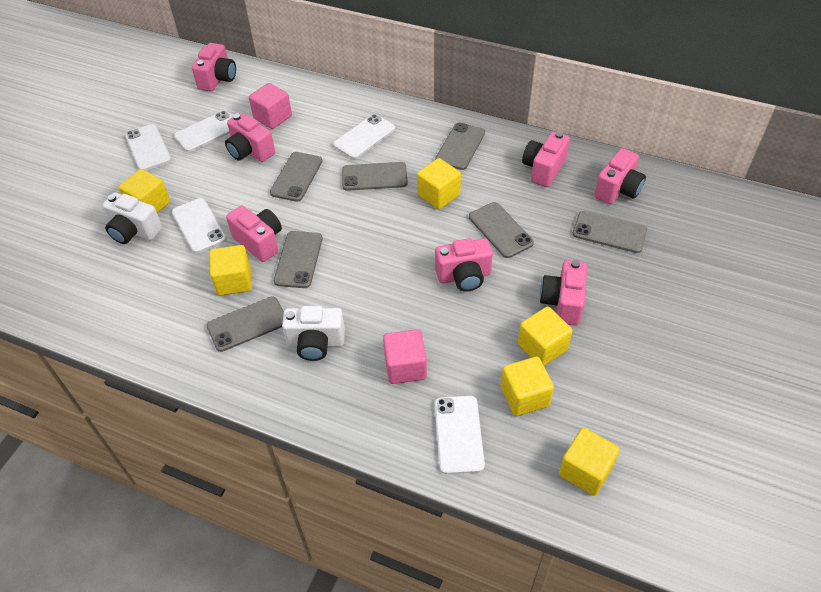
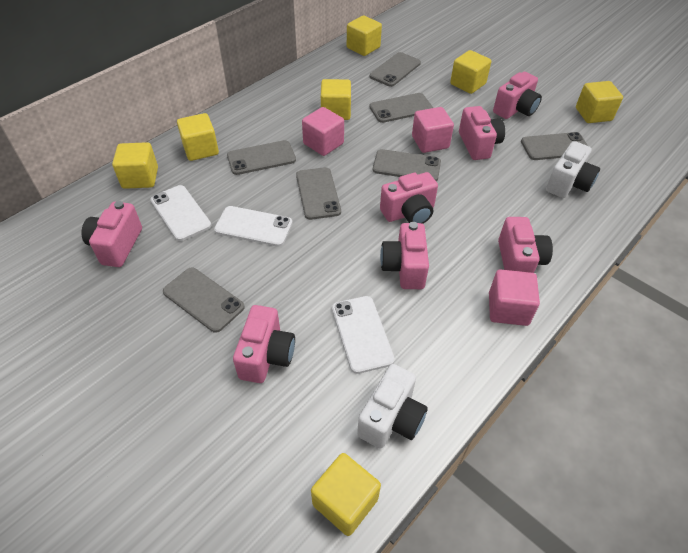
pink cube: [249,83,292,129] [383,329,427,384] = 2 -> [302,107,344,156] [412,107,454,153] [489,269,540,326] = 3
white phone: [125,124,171,170] [172,198,227,253] [174,111,233,152] [333,114,395,159] [435,396,485,474] = 5 -> [150,185,211,241] [214,206,293,247] [332,296,395,374] = 3
yellow cube: [119,169,170,213] [209,245,252,296] [417,158,461,209] [500,357,554,416] [518,307,572,366] [559,428,620,496] = 6 -> [112,142,158,189] [177,113,219,161] [311,453,381,536] [321,79,351,120] [347,15,382,56] [450,50,491,94] [576,81,623,123] = 7

